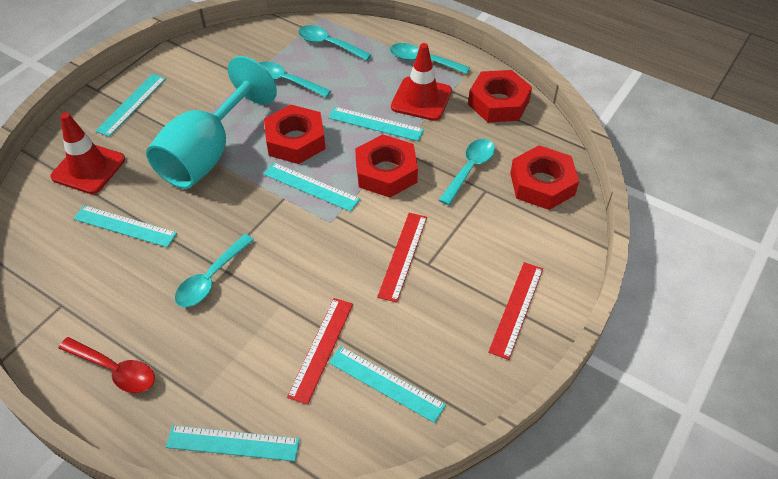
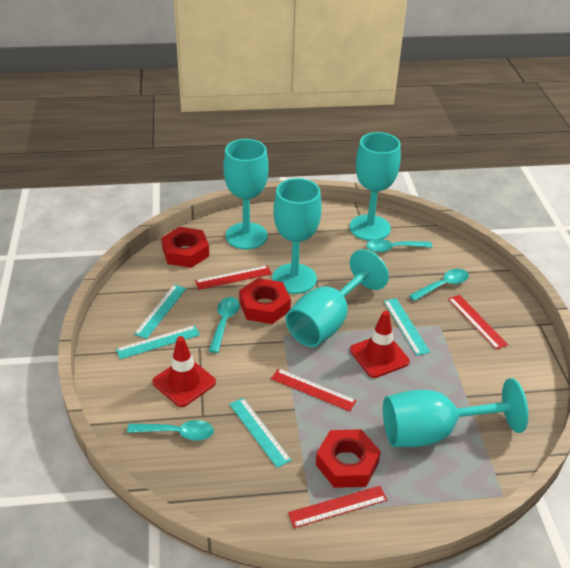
red nut: [264,105,326,164] [355,134,418,198] [468,70,532,122] [510,145,579,210] = 4 -> [161,227,209,268] [239,278,291,324] [316,429,381,488] = 3
red ruler: [287,298,353,405] [377,213,427,303] [488,262,543,360] = 3 -> [195,265,272,290] [271,368,357,412] [288,486,387,528] [448,295,508,350] = 4
red spoon: [58,337,155,393] = 1 -> none = 0
turquoise goblet: [146,56,277,189] = 1 -> [223,139,269,249] [272,178,322,294] [285,249,389,347] [349,132,401,241] [383,378,528,447] = 5
turquoise ruler: [74,205,177,247] [95,74,166,137] [166,425,300,461] [264,162,360,212] [328,107,424,141] [329,346,446,423] = 6 -> [116,325,200,359] [134,284,186,339] [229,398,292,468] [384,298,430,356] = 4
turquoise spoon: [175,234,254,307] [260,62,331,97] [298,25,372,61] [390,43,470,74] [439,139,495,205] = 5 -> [127,420,214,441] [209,297,240,353] [366,239,433,252] [409,269,469,301] = 4

